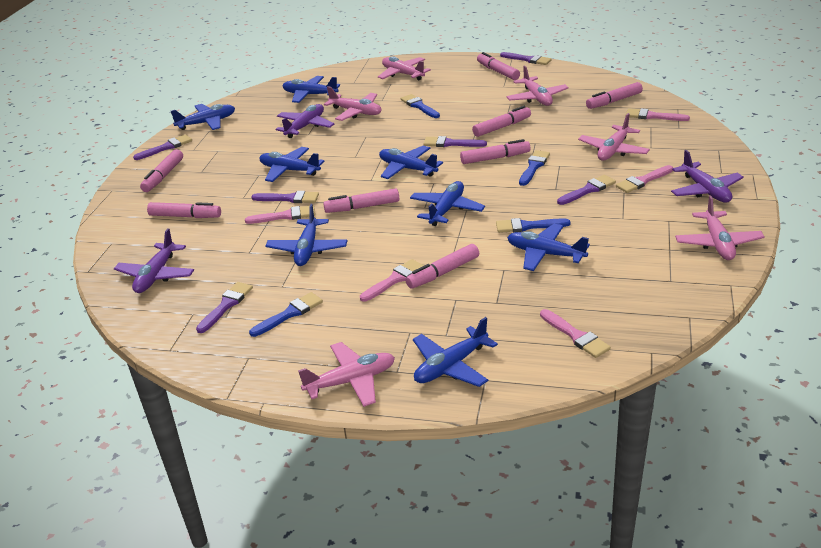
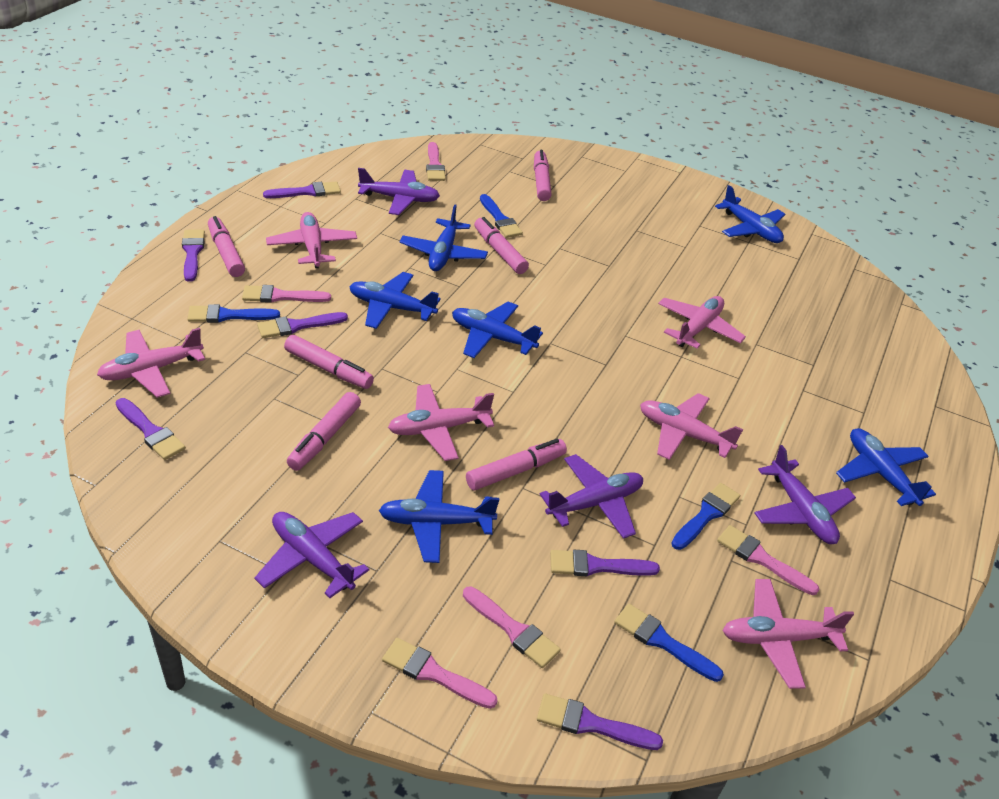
blue plane: [171,104,235,130] [259,147,324,182] [266,204,347,266] [283,76,340,103] [379,145,443,179] [410,181,485,226] [413,317,498,387] [507,224,590,271] = 8 -> [349,272,441,329] [379,470,499,563] [399,204,488,271] [452,302,543,358] [715,185,785,243] [836,428,936,506] = 6
pink marker: [140,149,183,192] [147,202,221,218] [323,188,399,213] [405,244,479,289] [460,139,530,164] [472,106,531,137] [477,52,520,80] [586,82,643,109] = 8 -> [208,216,245,277] [284,335,374,389] [287,392,361,471] [466,439,567,491] [474,217,529,274] [534,150,552,201] = 6
purple plane: [114,228,194,293] [275,104,335,138] [671,150,744,203] = 3 -> [254,512,369,598] [358,168,440,215] [540,454,643,539] [754,445,856,544] = 4

